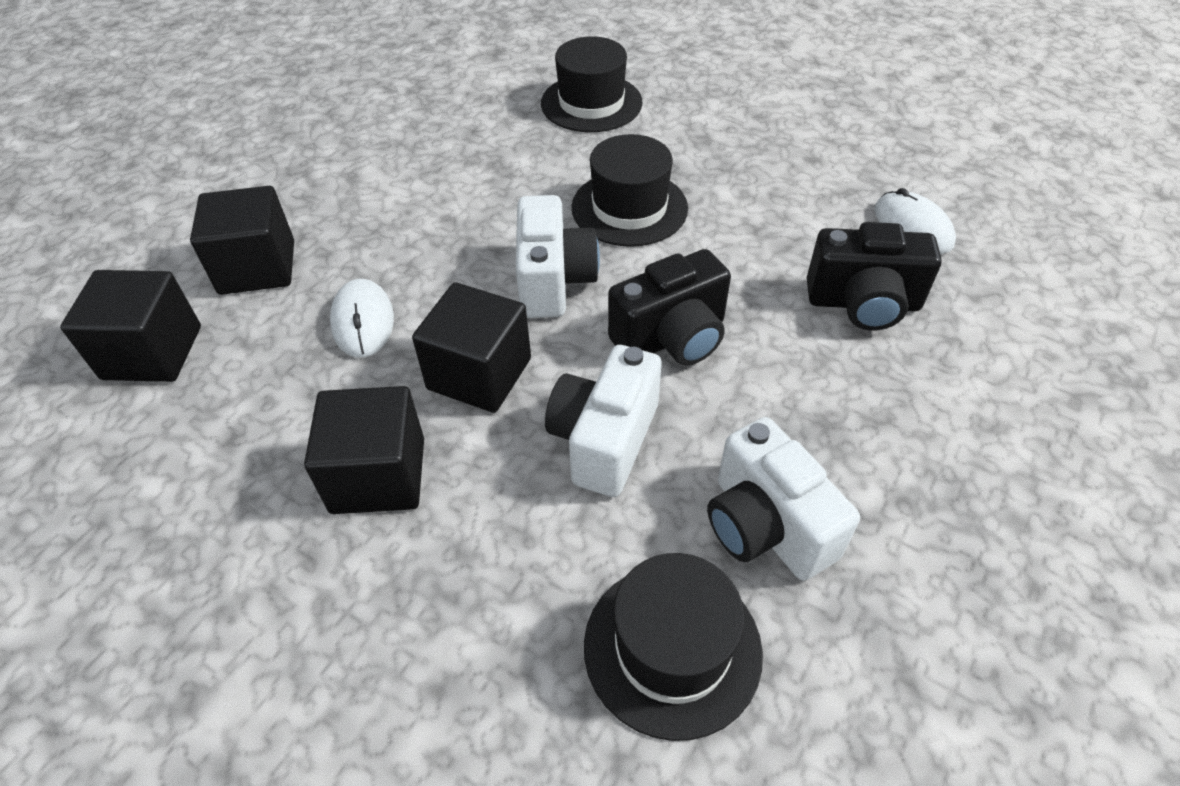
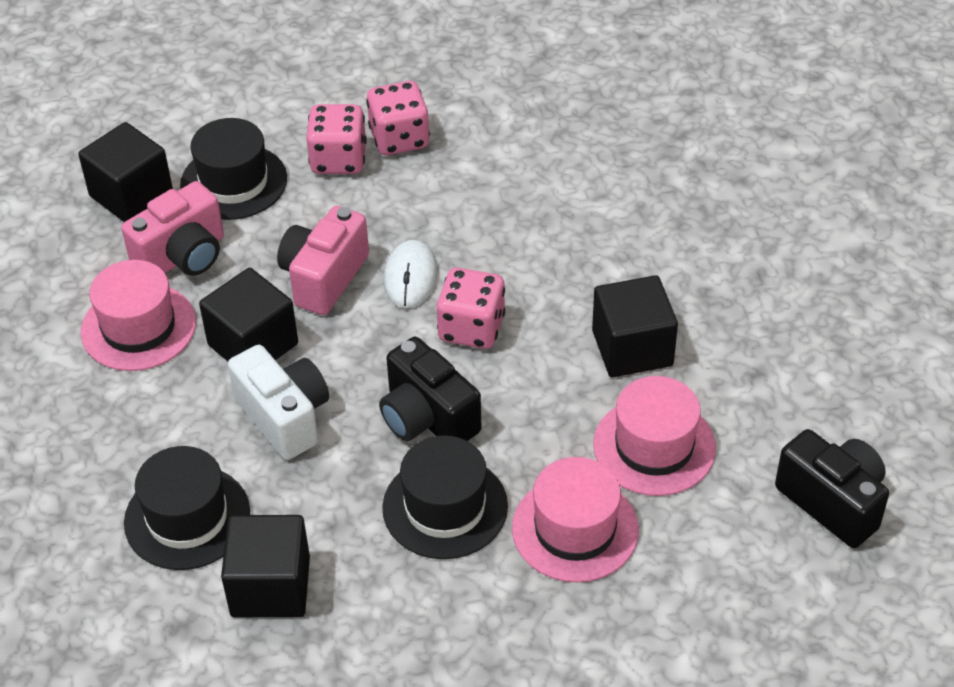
pink camera: none = 0 -> [121,181,224,276] [277,206,369,315] = 2
pink dice: none = 0 -> [306,104,367,174] [366,81,430,155] [437,268,505,349] = 3
pink hat: none = 0 -> [81,260,196,371] [512,457,639,583] [593,376,716,496] = 3
white camera: [516,195,600,318] [545,345,662,497] [707,417,860,581] = 3 -> [228,345,329,460] = 1
white mouse: [330,279,394,357] [874,188,956,254] = 2 -> [384,240,437,308] = 1

